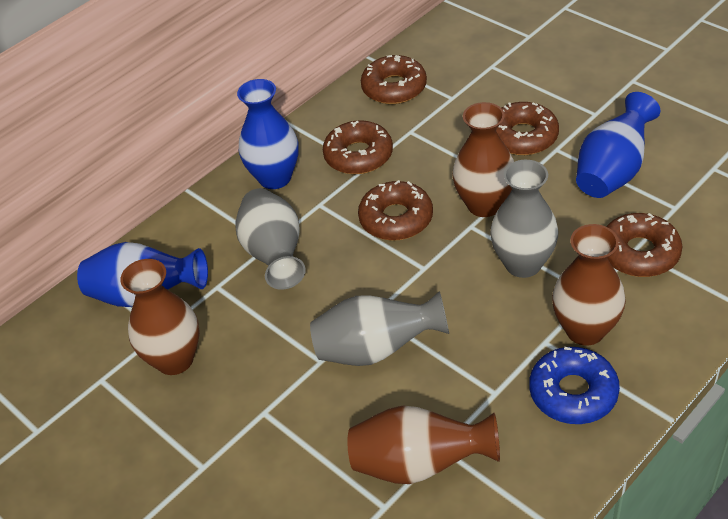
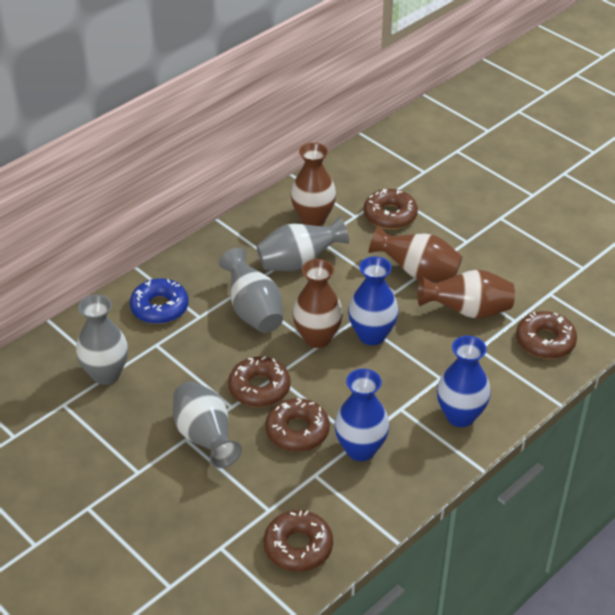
grey vase: [235,188,306,290] [310,291,449,366] [490,160,559,278] = 3 -> [76,294,128,385] [173,381,242,468] [219,248,283,333] [256,216,349,271] = 4

